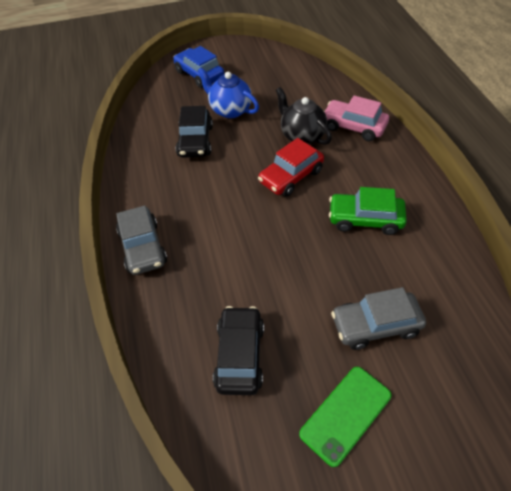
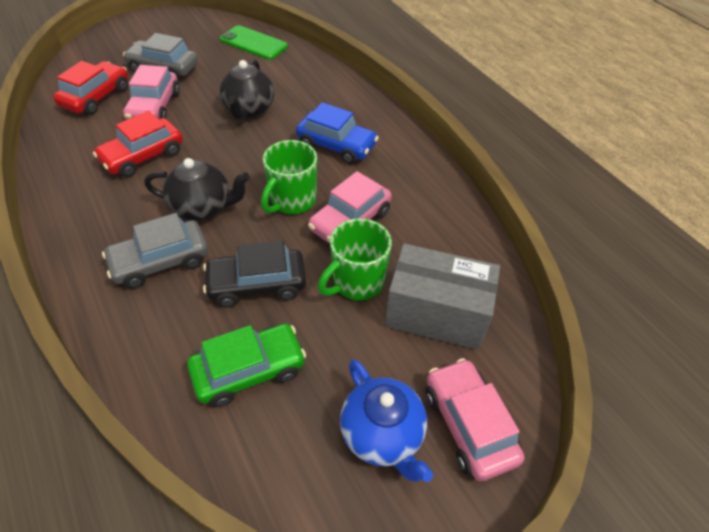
black car: [176,106,213,158] [213,306,264,395] = 2 -> [203,240,306,307] = 1
black teapot: [276,87,332,145] = 1 -> [144,158,250,221] [220,59,274,119] = 2
green mug: none = 0 -> [261,140,317,214] [318,218,392,300] = 2
grey box: none = 0 -> [385,243,500,350] = 1
pink car: [324,96,389,141] = 1 -> [123,65,180,120] [308,171,392,244] [426,358,524,481] = 3
red car: [258,138,324,197] = 1 -> [53,61,128,115] [93,111,183,178] = 2

